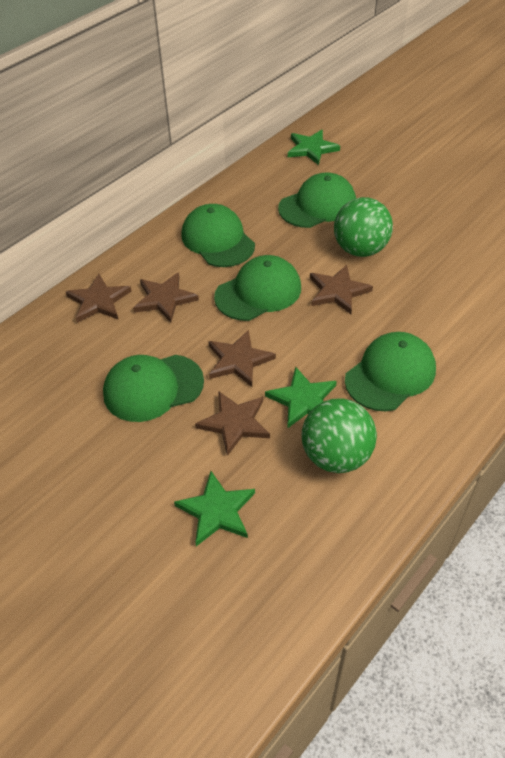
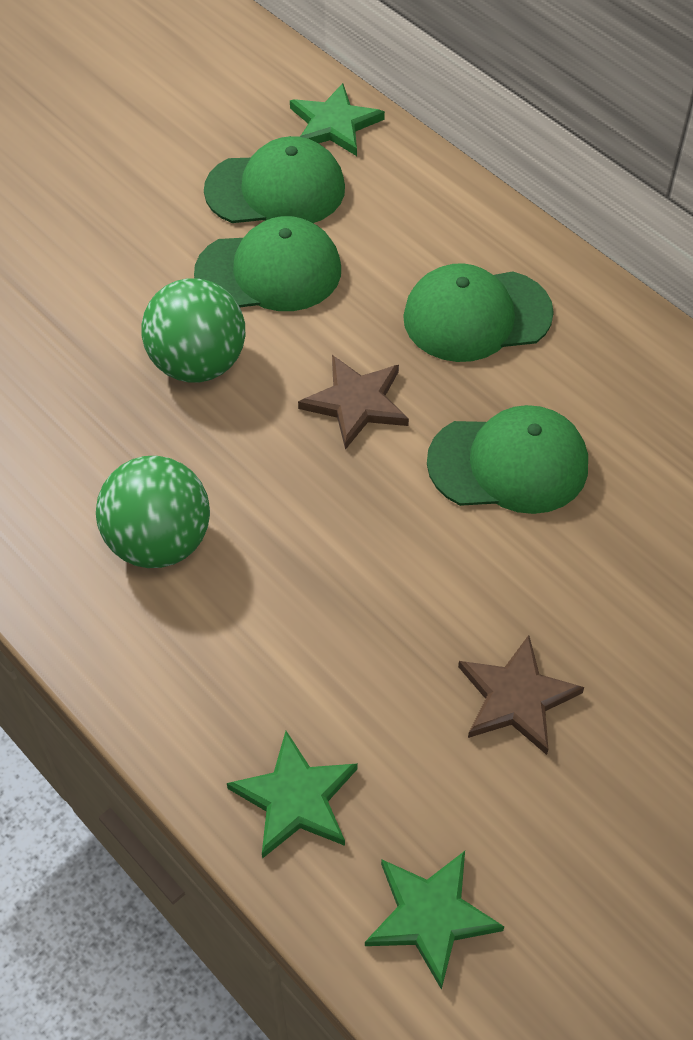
brown star: [66,274,132,323] [133,272,199,322] [195,391,270,456] [208,330,276,387] [310,265,373,314] = 5 -> [298,355,409,450] [458,635,584,755] = 2
green cap: [103,355,204,422] [181,204,255,267] [214,255,301,321] [278,172,356,228] [345,332,436,411] = 5 -> [194,216,341,311] [204,136,345,223] [403,263,554,362] [427,405,588,514] = 4

